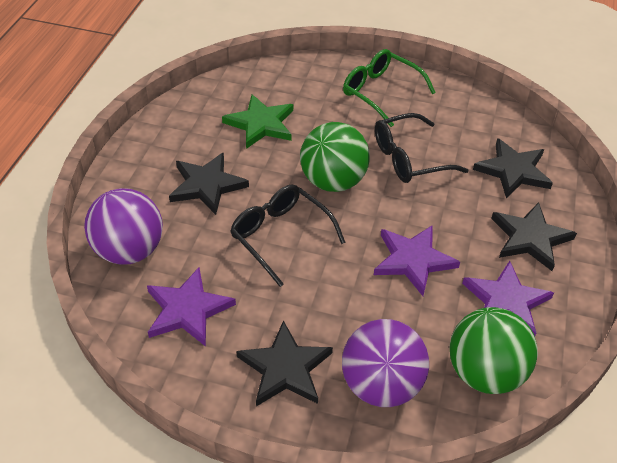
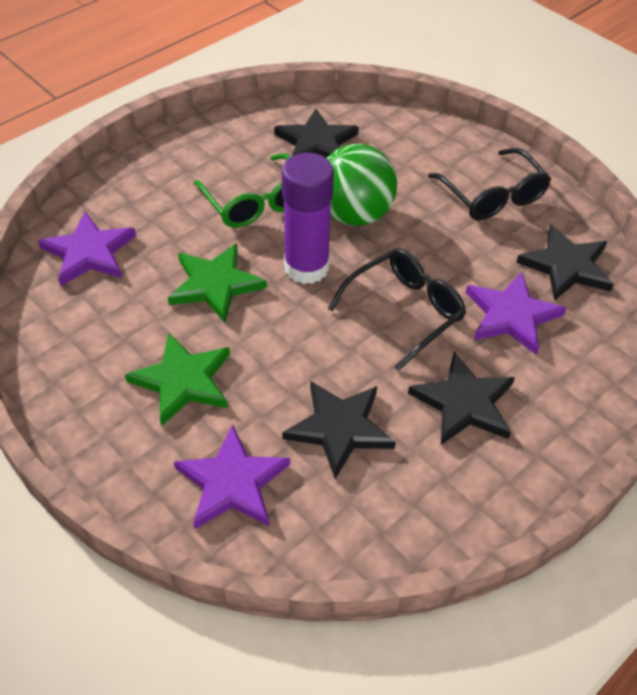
green ball: [300,122,370,192] [450,307,538,394] = 2 -> [327,144,397,226] = 1
green star: [222,94,293,149] = 1 -> [125,332,230,426] [168,243,267,323] = 2
purple ball: [84,188,163,265] [342,319,429,407] = 2 -> none = 0
purple glue stick: none = 0 -> [282,153,334,284] = 1

